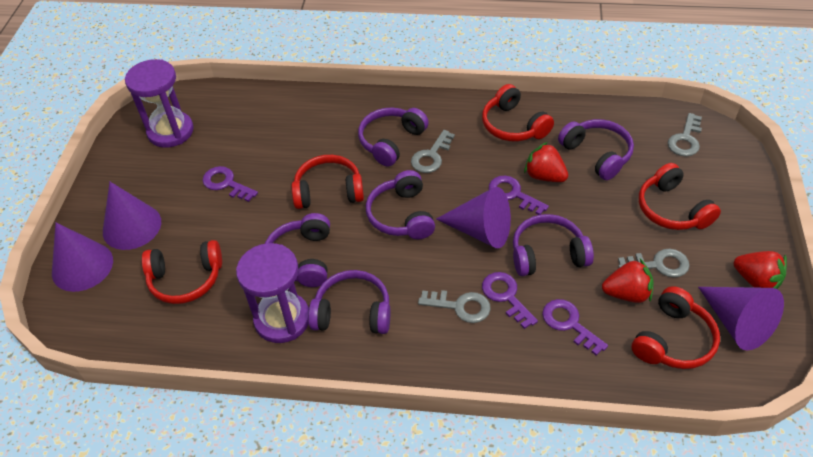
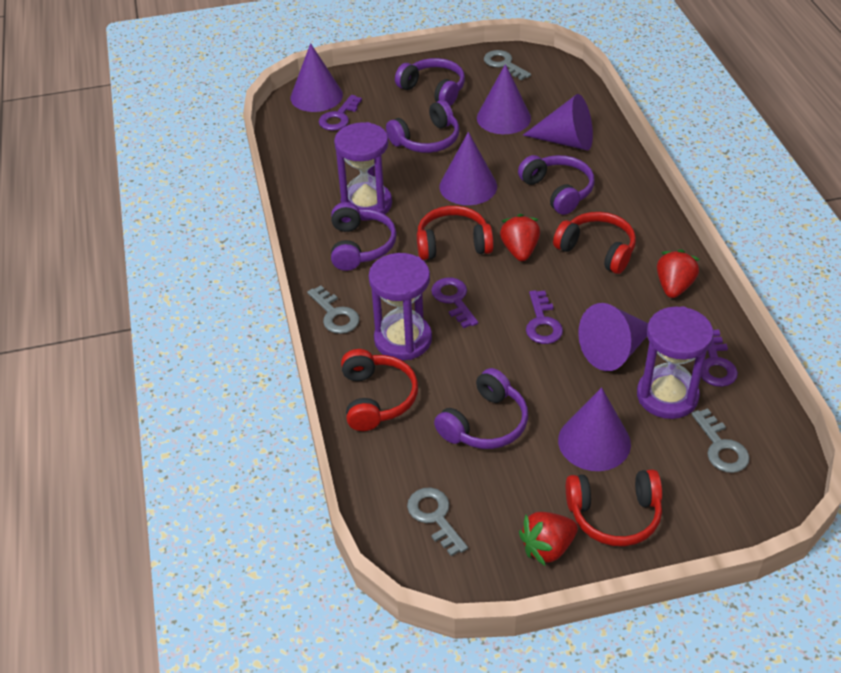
purple cone: [52,223,113,292] [103,182,161,250] [436,187,511,249] [698,287,784,351] = 4 -> [290,43,343,112] [439,132,497,205] [477,64,531,134] [523,94,593,150] [558,387,631,471] [578,303,648,371] = 6
purple headphones: [265,213,330,287] [308,270,390,334] [358,107,429,167] [366,170,435,239] [513,214,594,276] [558,119,634,180] = 6 -> [331,202,397,271] [386,100,459,153] [395,58,465,106] [434,368,528,449] [518,155,594,215] = 5
purple hourglass: [125,59,194,148] [236,243,309,343] = 2 -> [334,122,392,221] [369,253,432,360] [637,306,714,419] = 3
red headphones: [142,240,222,304] [291,155,364,209] [482,84,554,141] [631,286,720,369] [639,163,721,230] = 5 -> [341,349,418,431] [417,206,494,260] [553,212,636,274] [566,470,662,546] = 4

